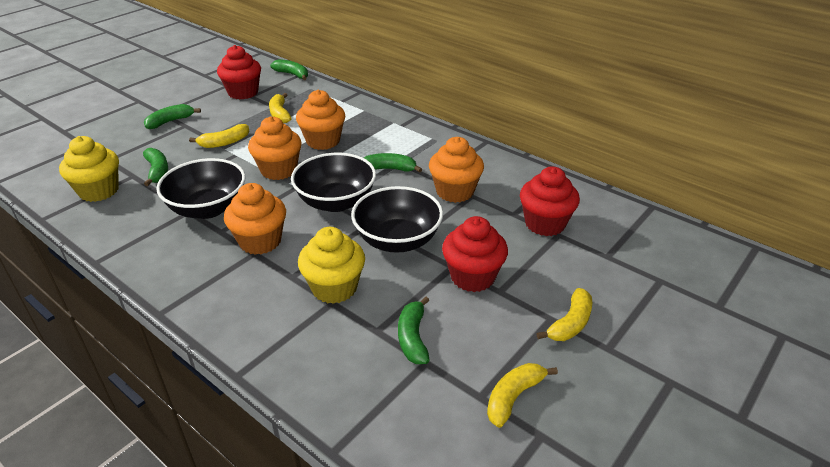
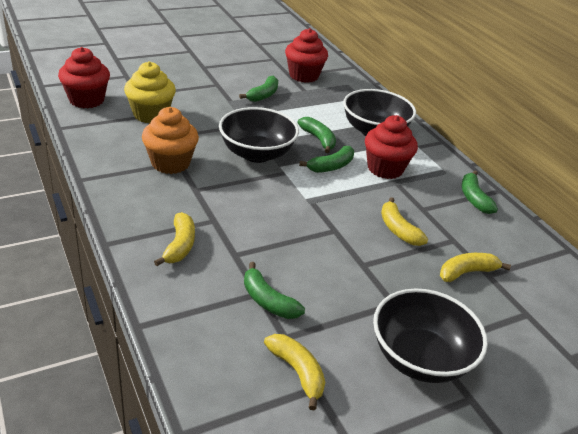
orange cupcake: [224,183,286,255] [248,116,302,180] [296,90,345,150] [429,137,484,203] = 4 -> [142,107,199,174] = 1
yellow cupcake: [59,136,119,202] [298,227,365,304] = 2 -> [124,61,176,123] = 1

